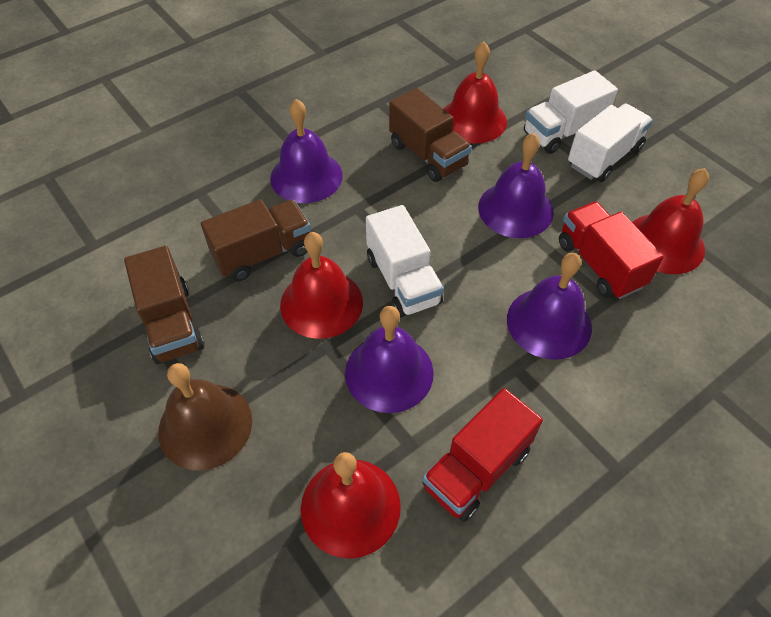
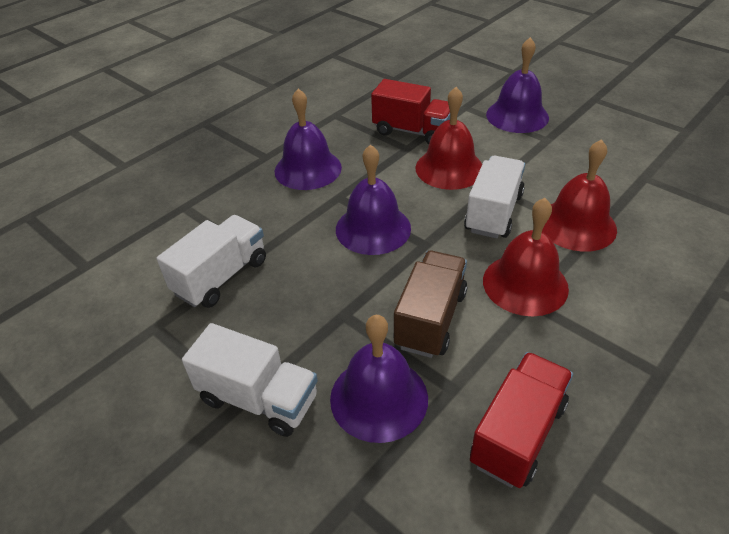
brown bell: [158,363,252,470] = 1 -> none = 0
brown truck: [124,246,205,364] [201,199,311,281] [389,88,472,182] = 3 -> [393,251,467,358] = 1
red bell: [280,232,363,339] [301,452,401,559] [444,41,507,144] [632,168,709,274] = 4 -> [415,87,482,190] [483,198,569,316] [542,139,617,252] = 3

